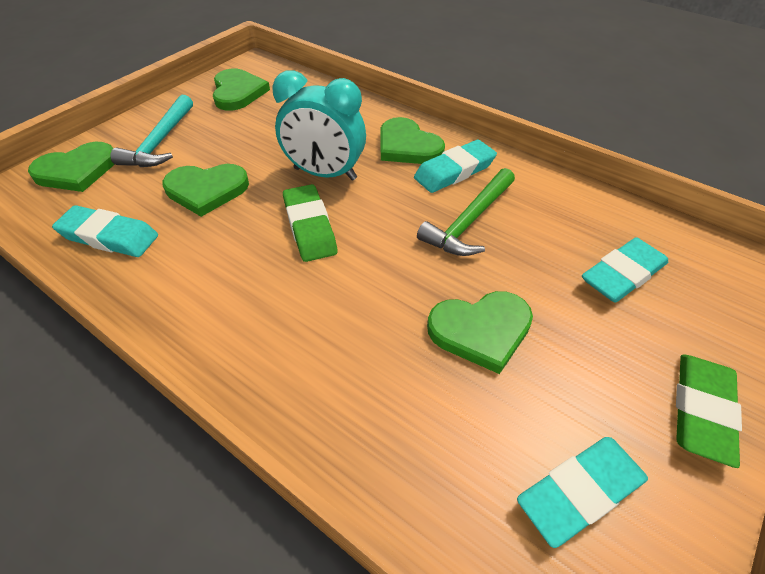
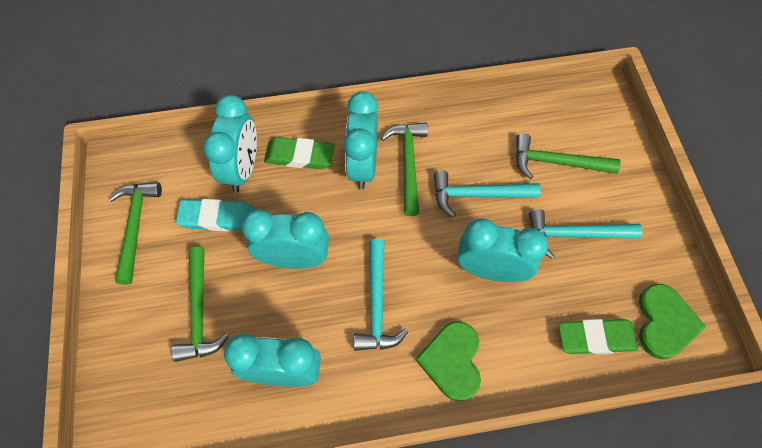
green hammer: [417,168,515,256] = 1 -> [109,182,162,285] [171,247,229,362] [381,123,428,216] [516,133,621,179] = 4
green heart: [28,142,114,192] [163,164,249,217] [213,69,270,111] [381,117,445,164] [427,291,533,374] = 5 -> [416,321,481,402] [639,284,706,359] = 2
turquoise clock: [272,70,366,181] = 1 -> [203,95,257,192] [224,334,321,387] [241,209,329,269] [343,91,378,189] [457,218,548,282] = 5
turquoise eraser: [52,205,158,257] [414,140,497,193] [517,437,648,548] [582,237,668,303] = 4 -> [176,199,255,231] = 1
turquoise hammer: [110,94,193,167] = 1 -> [354,239,409,351] [433,170,541,217] [529,209,642,259] = 3

